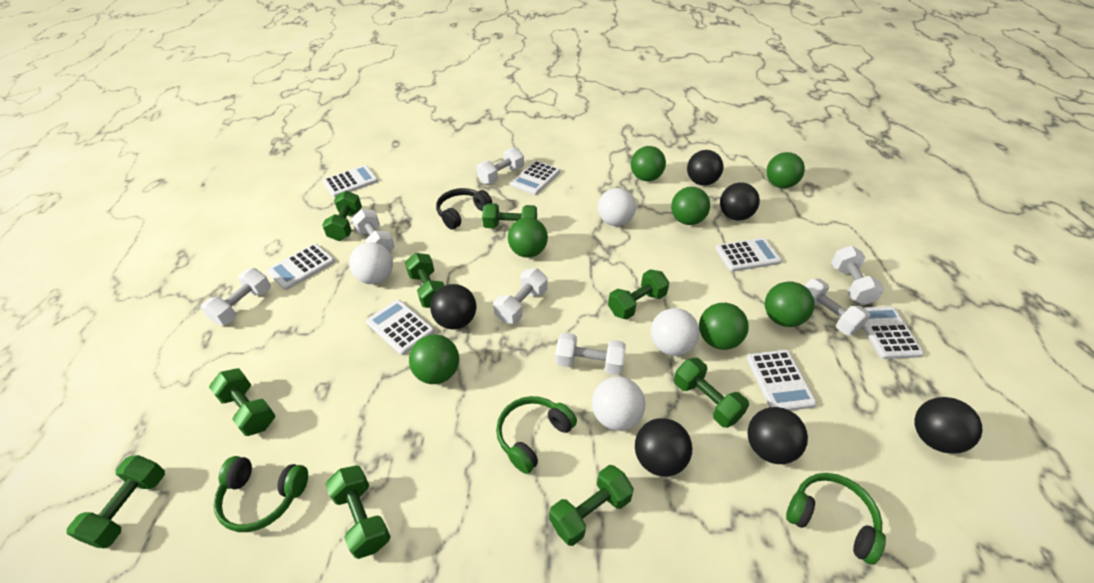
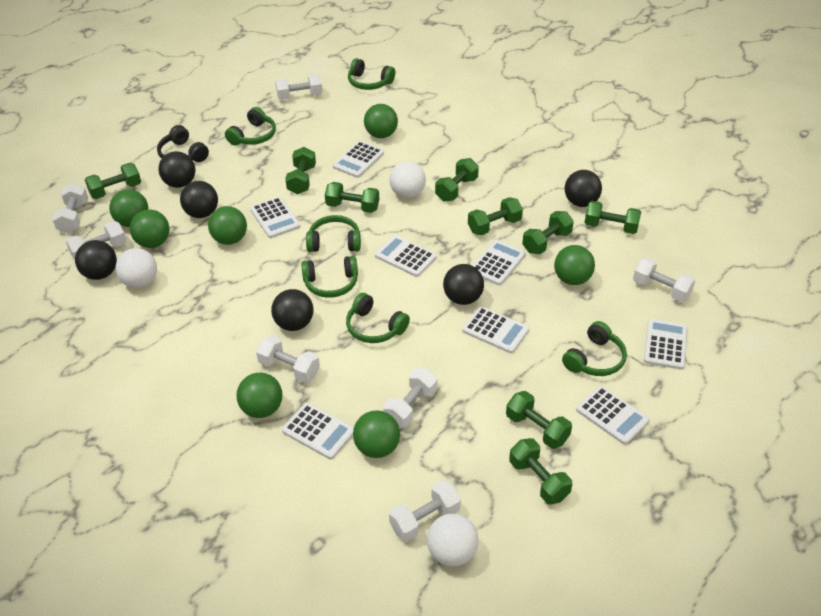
green headphones: [213,456,308,532] [496,396,577,474] [786,473,886,565] = 3 -> [225,107,276,146] [301,256,358,298] [306,215,361,252] [346,293,410,343] [348,58,395,90] [562,321,627,376] = 6
white ball: [349,242,393,284] [592,376,645,431] [598,188,636,226] [651,308,700,356] = 4 -> [116,248,157,288] [389,161,426,198] [427,513,479,567] = 3
white calculator: [267,244,335,290] [323,165,378,197] [366,300,435,355] [511,161,560,195] [716,238,782,272] [747,350,817,411] [863,306,924,359] = 7 -> [250,197,300,238] [282,403,354,459] [333,141,384,178] [375,235,437,277] [462,306,529,353] [473,240,526,285] [576,386,650,445] [644,319,688,370] = 8

